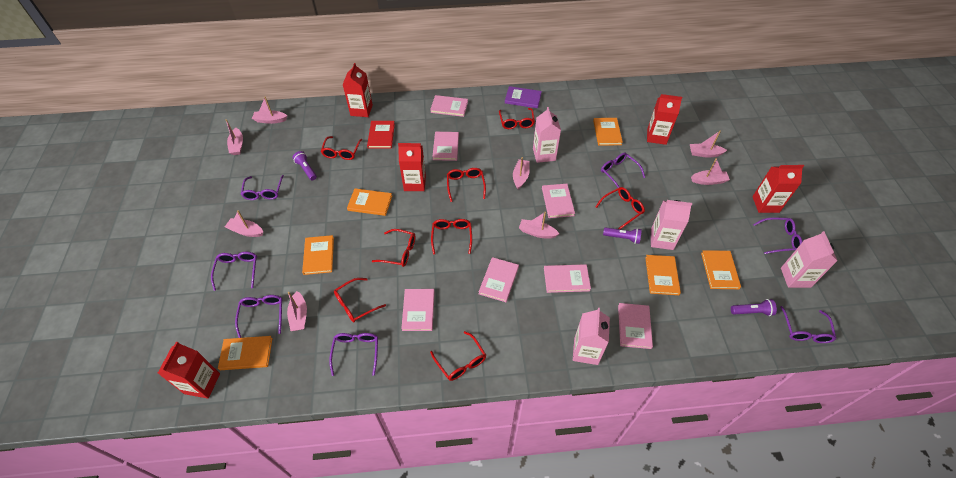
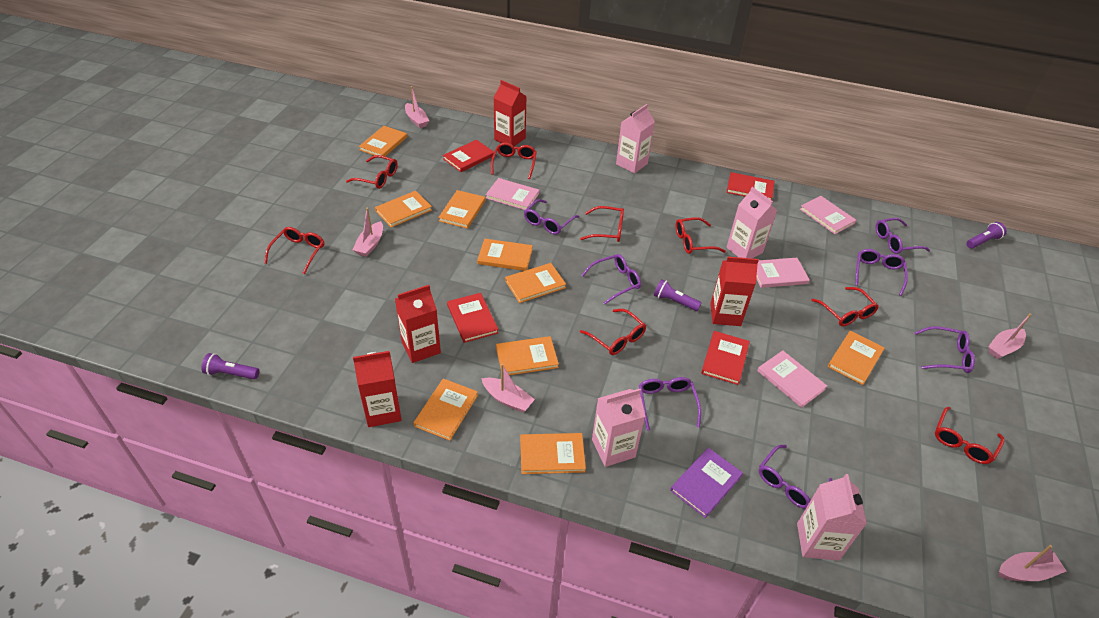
orange book: [218,336,272,370] [302,235,334,275] [347,188,392,216] [593,118,623,146] [645,255,681,295] [701,250,741,289] = 6 -> [359,126,407,156] [375,191,432,227] [413,379,478,441] [438,190,485,229] [477,239,533,271] [496,336,559,375] [505,263,566,303] [520,433,586,474] [828,331,885,385] = 9
pink boat: [225,210,263,237] [226,119,243,155] [252,97,287,124] [287,291,307,331] [513,157,529,189] [519,212,559,238] [690,131,727,158] [691,158,730,185] = 8 -> [353,208,383,257] [405,86,429,128] [481,364,535,413] [988,313,1032,359] [999,545,1066,581] = 5
pink book: [401,289,435,331] [430,95,468,117] [432,132,459,161] [479,257,519,302] [542,184,575,218] [544,264,591,293] [618,303,653,349] = 7 -> [486,178,539,210] [756,258,810,288] [757,350,827,408] [800,196,856,234] = 4
red book: [367,121,395,149] = 1 -> [443,140,494,172] [447,293,499,343] [701,331,750,385] [727,172,774,200] = 4
red carton: [158,342,220,399] [343,63,373,117] [398,143,426,191] [647,94,682,145] [752,165,804,213] = 5 -> [353,351,401,427] [395,285,441,363] [494,80,527,146] [710,257,759,326] = 4

